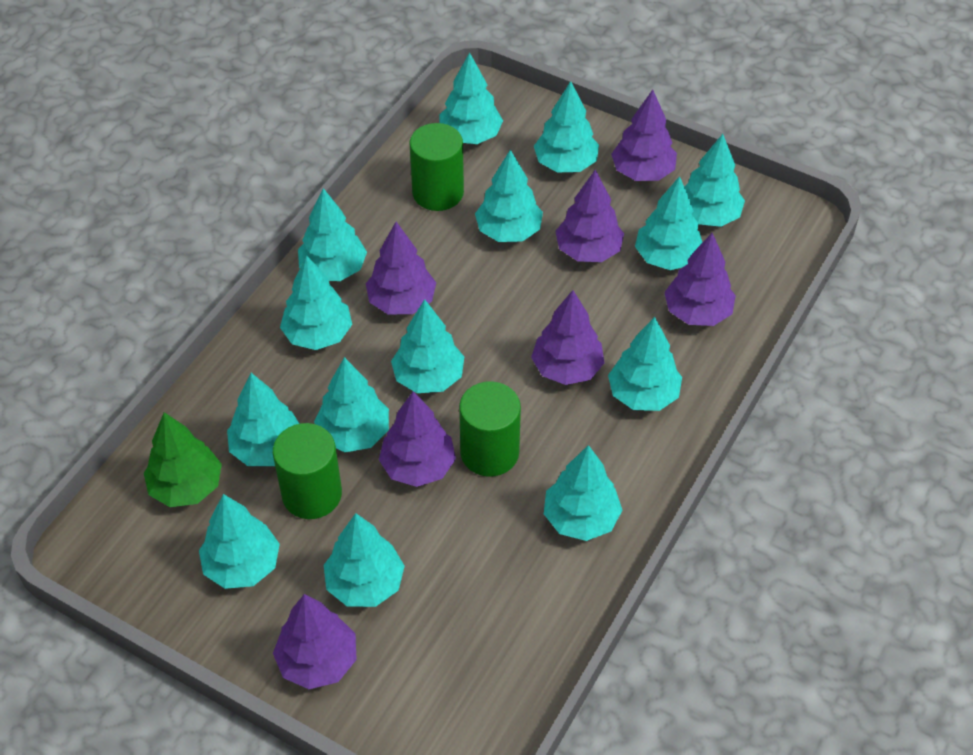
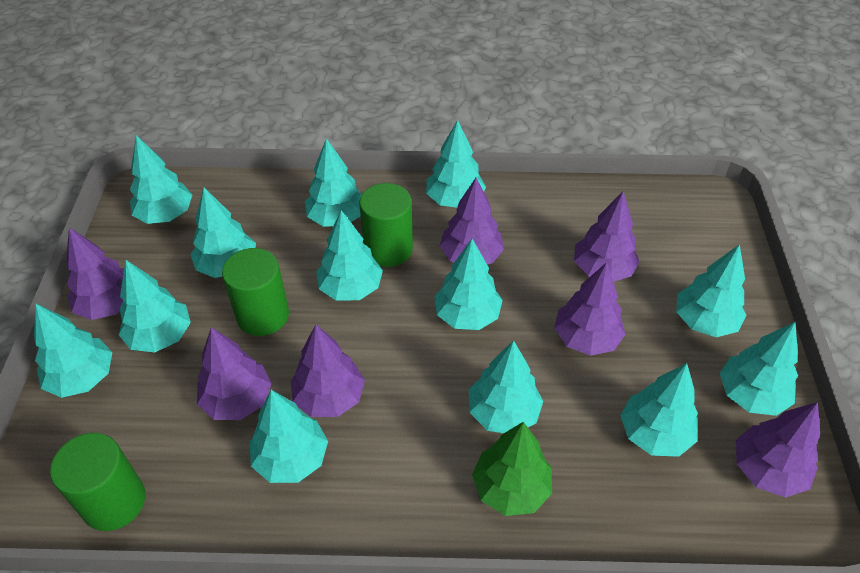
turquoise tree: [199,494,280,589] [227,373,299,466] [280,255,352,350] [298,188,367,281] [314,357,389,452] [324,513,405,607] [391,299,464,393] [439,52,503,144] [475,150,543,242] [534,81,599,172] [544,445,622,541] [608,317,682,411] [635,176,703,270] [684,134,745,227] = 14 -> [34,303,112,398] [119,260,191,352] [130,135,192,224] [190,187,256,278] [250,390,328,483] [305,138,362,227] [316,210,383,301] [426,120,486,208] [434,239,503,330] [469,340,543,433] [620,363,698,457] [676,244,747,337] [720,322,798,416] = 13

